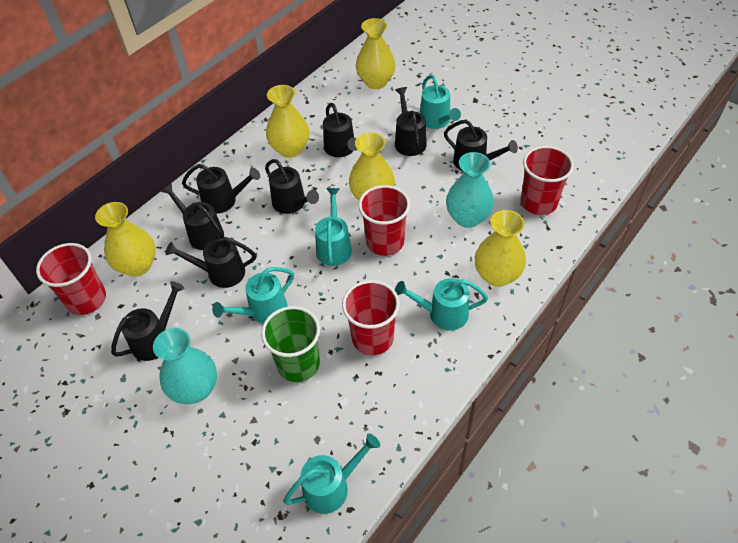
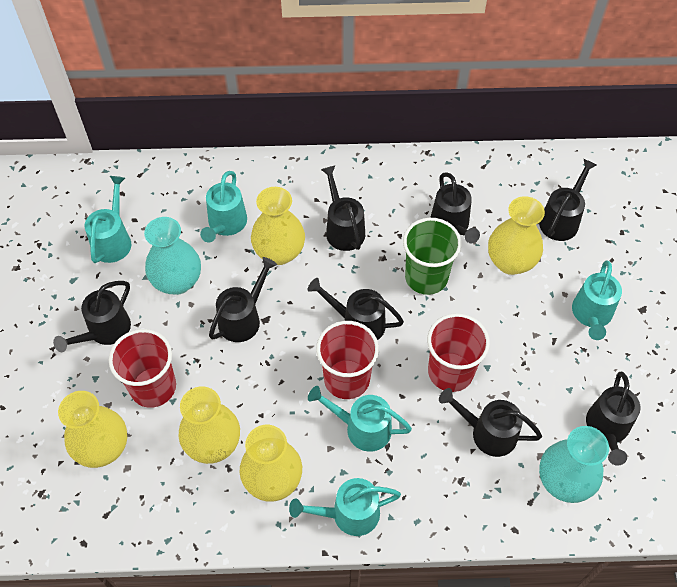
red cup: [36,243,106,315] [342,280,400,355] [358,185,410,256] [521,146,574,215] = 4 -> [109,329,176,408] [316,321,379,399] [427,313,490,392] = 3

